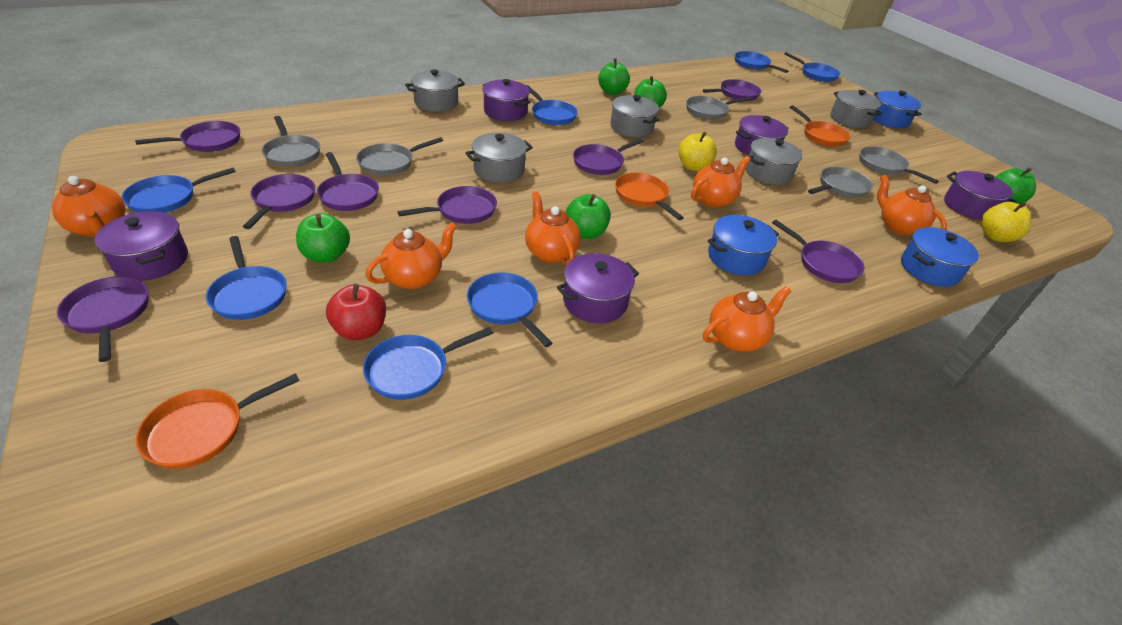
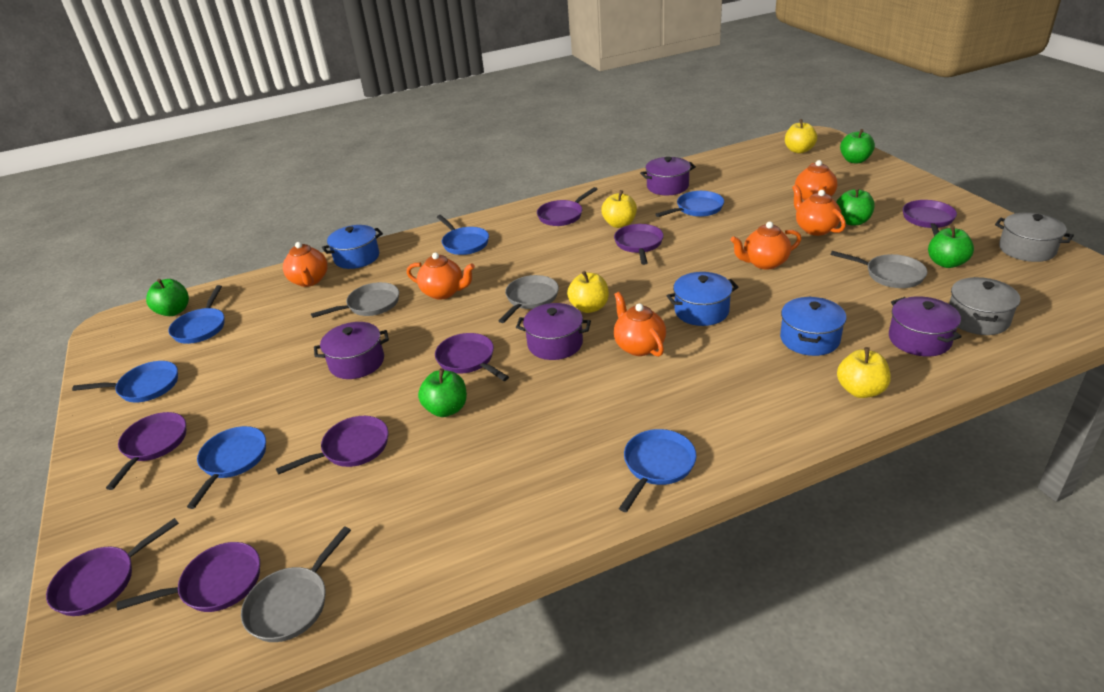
blue pan: [121,168,236,213] [206,236,287,320] [363,327,493,400] [467,272,552,347] [526,85,578,125] [735,51,788,73] [784,52,840,82] = 7 -> [72,361,178,402] [168,285,224,344] [187,426,266,509] [437,215,489,255] [619,429,697,512] [655,191,724,217] = 6
grey pan: [262,116,320,167] [356,137,443,176] [686,96,751,120] [808,167,873,198] [859,146,939,184] = 5 -> [241,526,351,642] [311,282,399,318] [498,275,559,323] [831,251,927,288] = 4
grey pot: [405,70,465,112] [465,133,533,183] [610,95,659,137] [746,138,802,185] [830,90,882,128] = 5 -> [949,277,1020,335] [995,212,1074,262] = 2
orange pan: [135,373,300,469] [615,172,684,220] [790,105,850,147] = 3 -> none = 0
purple pot: [95,211,188,281] [482,79,530,121] [557,253,639,323] [735,115,789,155] [944,171,1017,220] = 5 -> [314,322,389,379] [516,303,591,360] [640,157,696,195] [889,296,961,356] = 4
red apple: [326,284,386,340] = 1 -> none = 0
yellow apple: [678,132,717,171] [981,202,1031,242] = 2 -> [567,271,609,313] [601,190,637,228] [785,119,817,153] [837,347,891,398] = 4

